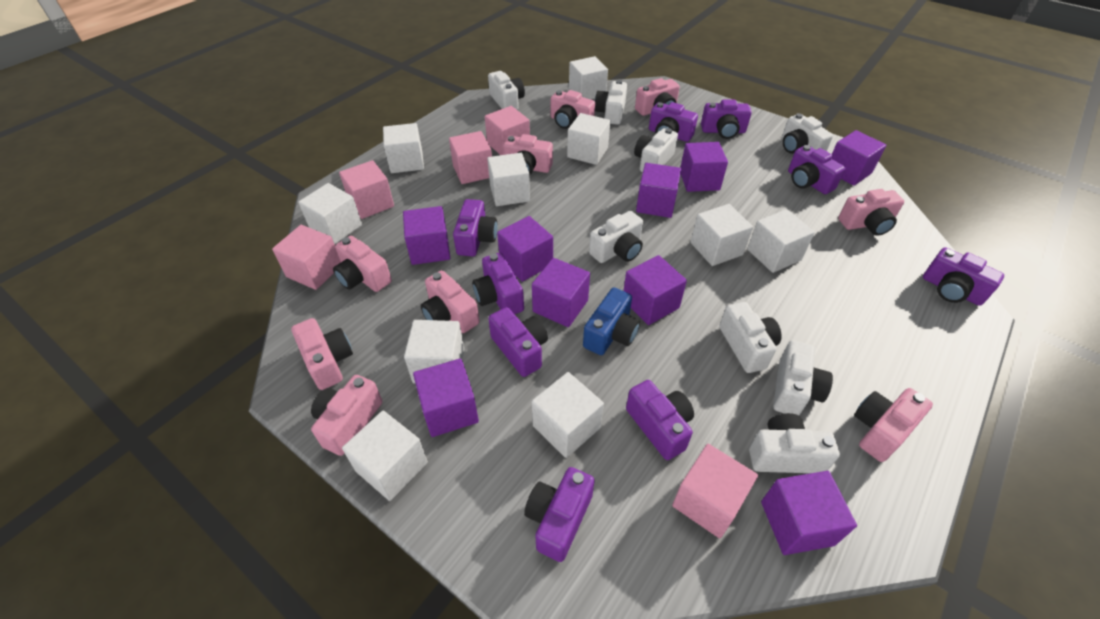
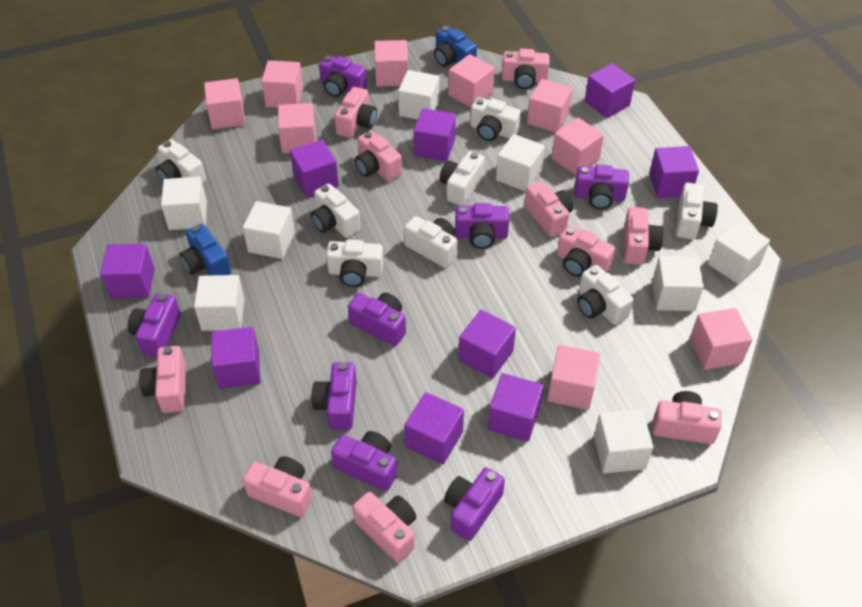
blue camera: [583,288,640,355] = 1 -> [180,224,231,275] [434,26,477,67] = 2
pink camera: [291,318,353,390] [311,375,382,456] [333,236,392,292] [421,270,479,333] [503,134,553,175] [551,90,595,129] [635,78,680,116] [838,189,904,236] [854,388,933,462] = 9 -> [139,346,186,413] [243,456,313,517] [334,87,377,138] [353,492,416,563] [355,130,402,182] [502,49,550,89] [524,181,573,237] [557,225,615,277] [624,207,664,265] [653,391,722,444] = 10
pink cube: [272,225,341,290] [339,160,394,219] [449,131,492,184] [485,106,530,155] [672,444,758,538] = 5 -> [204,78,246,129] [261,60,303,108] [278,103,316,153] [375,40,408,87] [448,54,495,108] [527,79,573,132] [547,345,600,410] [551,118,604,175] [690,308,752,370] = 9
purple camera: [453,199,498,256] [472,253,524,314] [488,307,548,377] [524,467,595,562] [626,380,694,460] [649,102,698,142] [701,99,752,139] [788,145,845,194] [923,247,1004,306] = 9 -> [128,293,181,357] [311,362,357,430] [319,55,367,97] [331,431,397,491] [348,293,406,346] [444,467,505,541] [455,203,509,249] [574,164,629,209] = 8
white cube: [298,183,362,244] [342,411,428,501] [383,123,424,173] [404,320,464,384] [487,153,530,206] [532,372,604,458] [567,113,610,165] [569,56,608,99] [691,204,753,266] [747,209,815,273] = 10 -> [161,177,207,230] [194,275,245,331] [243,201,295,259] [398,70,439,120] [496,134,545,192] [594,409,653,473] [652,256,704,311] [708,220,770,284] = 8

